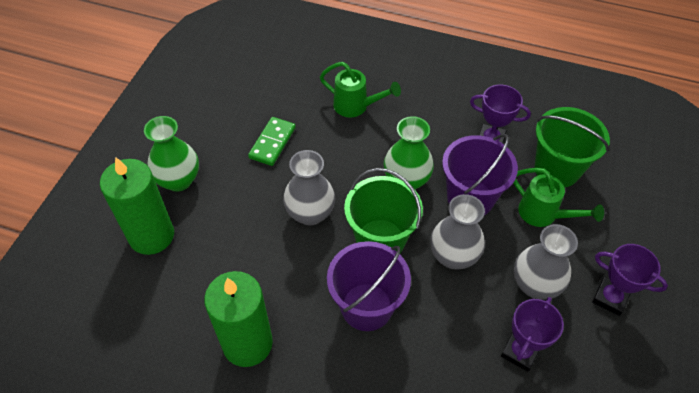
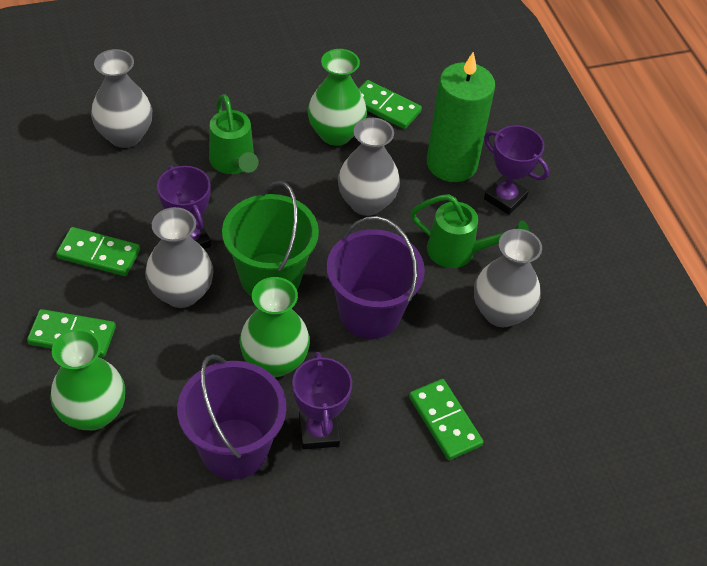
green bucket: [344,168,423,253] [534,107,610,188] = 2 -> [222,181,319,297] = 1
green candle: [100,157,174,255] [204,271,273,367] = 2 -> [427,52,495,182] = 1
green domino: [248,117,296,166] = 1 -> [27,309,116,357] [56,227,140,276] [359,80,422,129] [409,379,483,460] = 4
green vase: [144,116,199,192] [383,116,434,189] = 2 -> [50,329,125,431] [240,277,310,377] [308,49,367,146] = 3
grey vase: [283,150,335,226] [430,194,485,269] [514,224,578,300] = 3 -> [91,49,152,148] [145,207,213,308] [338,118,400,216] [474,229,542,327] = 4

